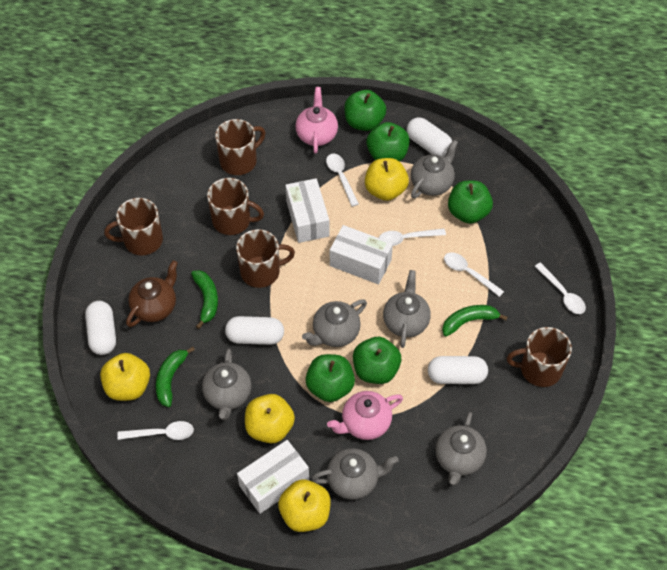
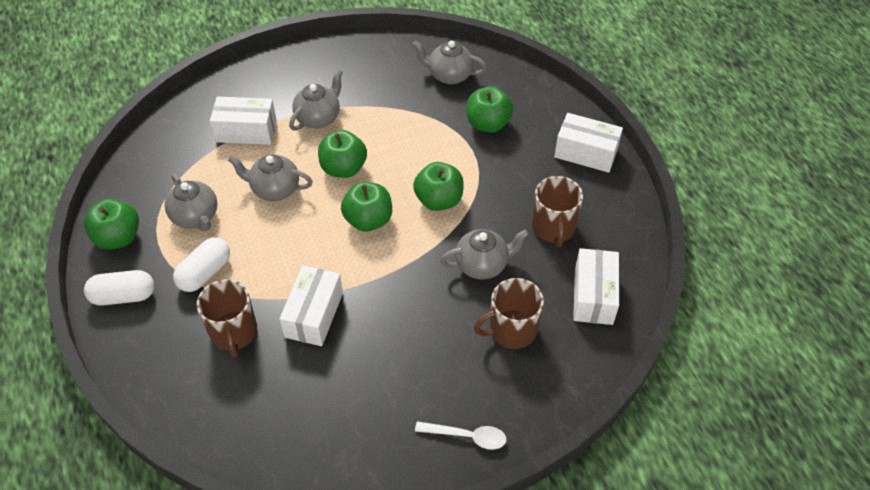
brown mug: [104,198,163,255] [207,178,264,235] [215,119,265,175] [236,229,295,288] [507,327,572,387] = 5 -> [197,279,257,357] [474,278,544,349] [532,176,583,247] = 3
brown teapot: [126,260,178,327] = 1 -> none = 0
green banana: [156,347,195,407] [191,270,218,329] [442,305,507,337] = 3 -> none = 0
grey teapot: [202,348,252,420] [302,299,367,347] [311,448,399,500] [383,270,431,348] [411,140,458,198] [435,412,487,485] = 6 -> [165,173,217,231] [228,154,313,201] [289,70,343,131] [412,40,487,84] [440,229,529,280] = 5
pink teapot: [295,87,338,154] [327,391,403,440] = 2 -> none = 0
white box: [237,440,309,514] [285,178,329,243] [330,225,393,284] = 3 -> [210,96,277,145] [279,265,343,346] [554,113,623,173] [573,248,619,325] = 4
white capsule: [85,301,116,355] [225,316,284,345] [406,117,452,157] [428,356,488,384] = 4 -> [84,270,154,306] [173,237,230,292] = 2
white spoon: [117,421,194,440] [326,153,359,207] [379,228,446,246] [444,253,504,297] [534,262,586,314] = 5 -> [415,421,507,450] = 1
yellow apple: [100,353,150,401] [245,394,295,443] [278,480,331,532] [365,158,409,201] = 4 -> none = 0

